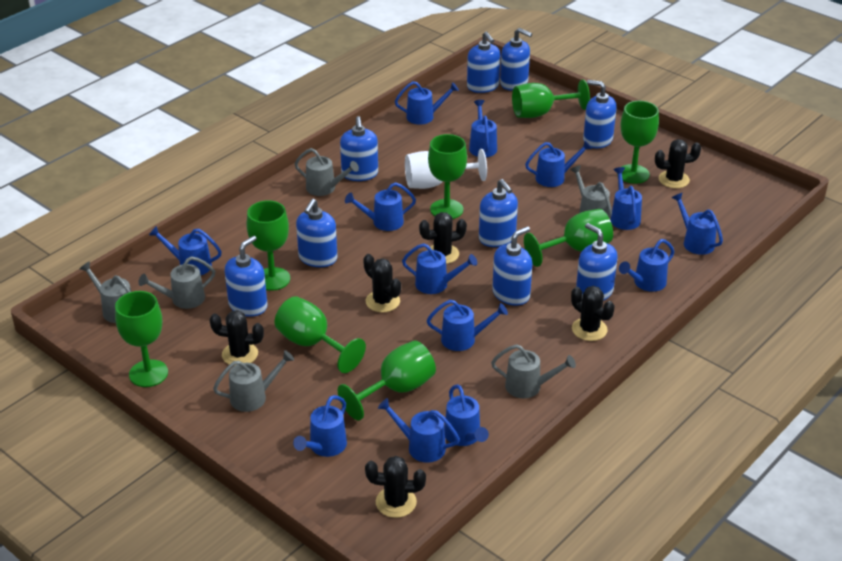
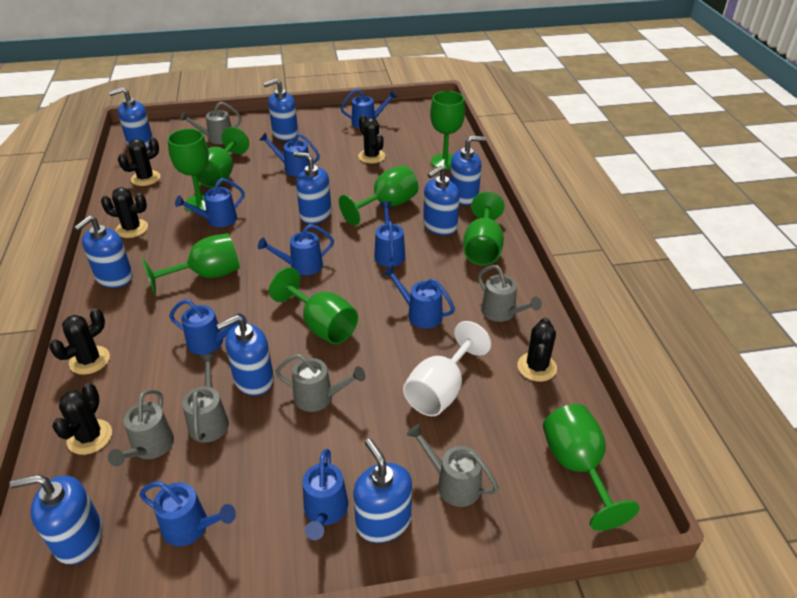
blue watering can: [149,226,222,275] [293,395,347,457] [345,182,416,231] [378,398,460,463] [395,81,459,125] [402,243,477,294] [427,300,508,351] [444,384,489,446] [469,100,497,157] [525,141,592,187] [610,167,642,230] [619,239,674,292] [672,192,723,255] = 13 -> [139,481,236,546] [169,299,247,355] [175,178,245,227] [258,224,334,275] [260,133,320,177] [303,449,348,540] [341,89,397,129] [374,201,405,267] [383,265,455,329] = 9

